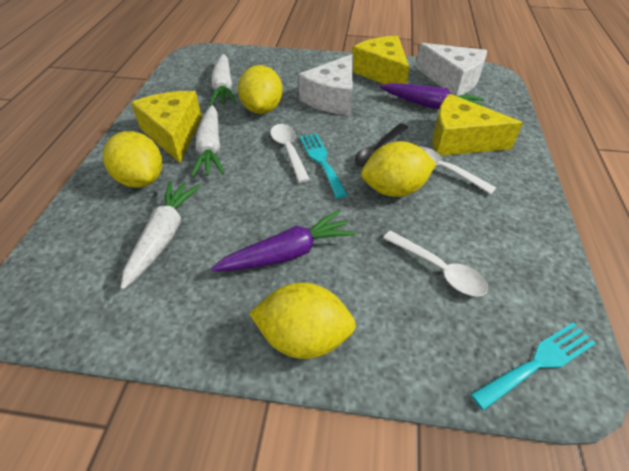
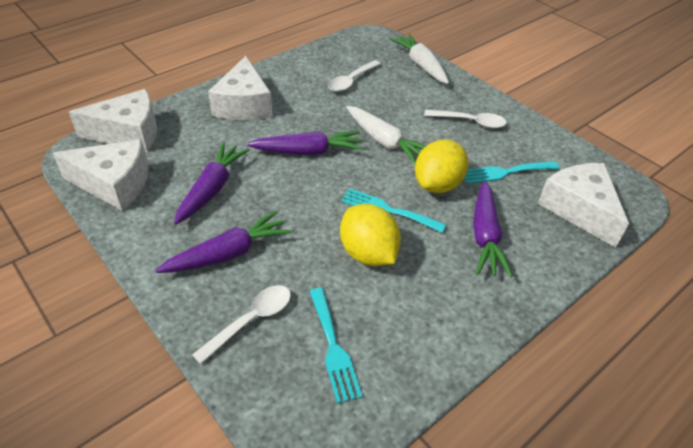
black spoon: [355,124,408,167] = 1 -> none = 0
purple carrot: [211,210,356,271] [380,83,484,109] = 2 -> [155,211,291,273] [174,142,249,225] [247,131,363,155] [473,181,513,277] = 4
turquoise fork: [300,133,348,199] [471,322,596,411] = 2 -> [310,288,363,404] [341,188,446,233] [465,161,559,184] = 3
white carrot: [120,181,201,290] [191,105,224,177] [209,54,237,106] = 3 -> [346,106,426,164] [390,34,449,84] = 2
white cheese: [299,54,354,115] [415,43,487,96] = 2 -> [52,139,149,211] [69,89,157,152] [208,56,273,120] [538,163,629,248] = 4
yellow cheese: [131,91,202,163] [352,36,410,84] [432,94,523,156] = 3 -> none = 0
yellow lemon: [103,131,162,188] [238,65,283,114] [249,283,356,359] [361,141,436,197] = 4 -> [340,204,401,266] [415,140,468,193] = 2

